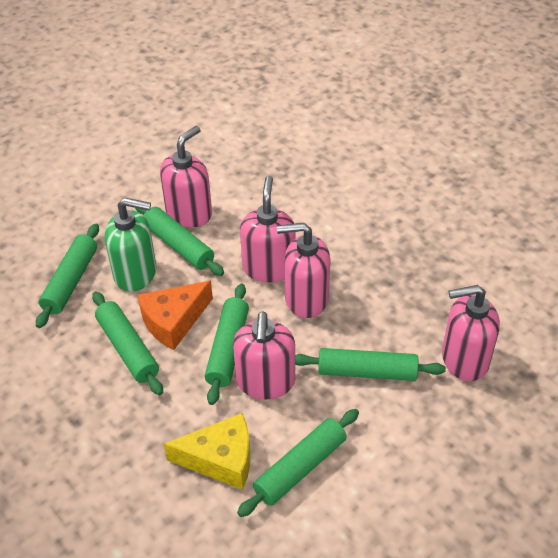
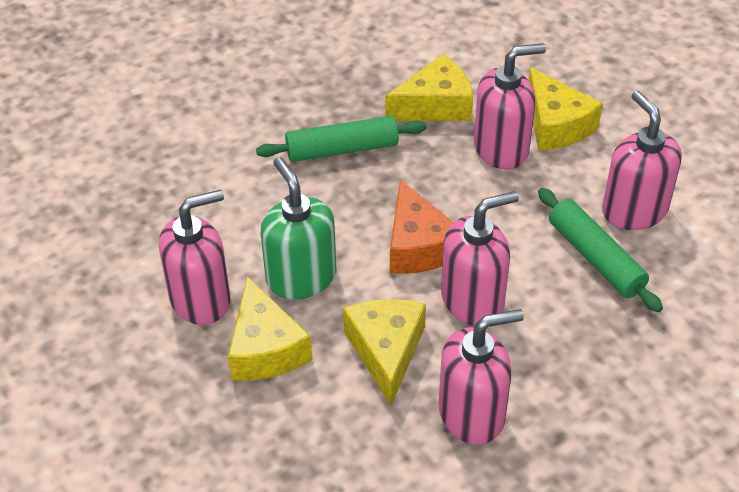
green rolling pin: [36,224,99,328] [92,291,163,395] [135,207,224,276] [205,284,249,405] [237,409,359,517] [295,348,446,381] = 6 -> [256,116,427,162] [538,188,663,312] = 2
yellow cheese: [164,413,250,490] = 1 -> [228,276,312,381] [343,299,426,405] [385,54,473,121] [528,67,603,151] = 4

